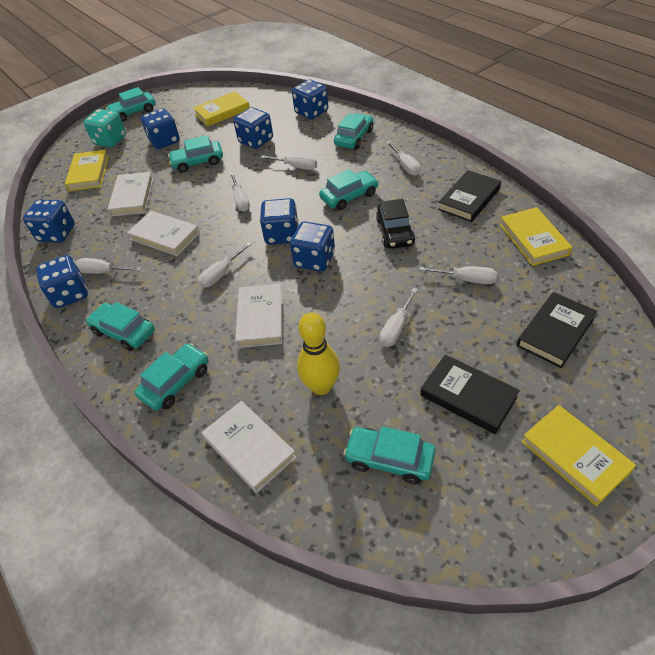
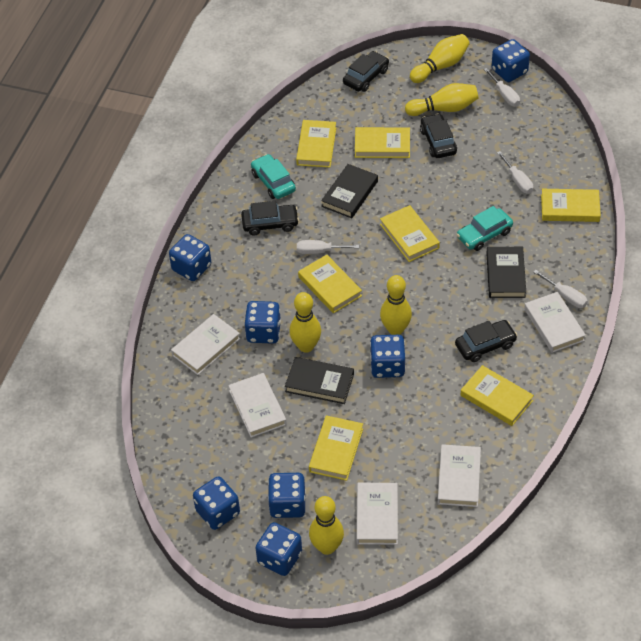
black car: [376,199,415,249] = 1 -> [241,201,299,236] [343,51,389,92] [420,114,457,158] [455,320,518,362] = 4
turquoise car: [86,302,155,351] [106,87,156,122] [135,343,209,411] [168,135,223,172] [319,169,379,210] [334,113,373,149] [343,426,436,484] = 7 -> [251,154,296,199] [456,206,513,251] = 2
turquoise dice: [84,109,126,147] = 1 -> none = 0
white book: [108,172,153,217] [127,211,200,256] [202,401,296,493] [235,284,282,348] = 4 -> [171,314,240,375] [228,373,287,438] [357,483,398,545] [438,444,481,507] [524,292,586,353] = 5
white screwdriver: [75,258,141,274] [198,242,252,288] [230,172,250,211] [260,155,317,170] [380,288,418,347] [386,141,421,175] [419,266,497,284] = 7 -> [297,240,359,254] [484,68,520,106] [497,151,533,194] [533,270,588,308] = 4
yellow book: [65,150,109,191] [193,91,250,127] [500,207,572,266] [521,405,636,506] = 4 -> [296,120,336,168] [298,255,362,313] [309,415,363,481] [355,127,410,158] [380,205,440,262] [461,365,534,426] [541,189,601,222] = 7
yellow bowling pin: [297,312,340,395] = 1 -> [290,292,321,353] [309,496,344,555] [380,275,412,335] [405,83,478,116] [410,34,470,83] = 5

